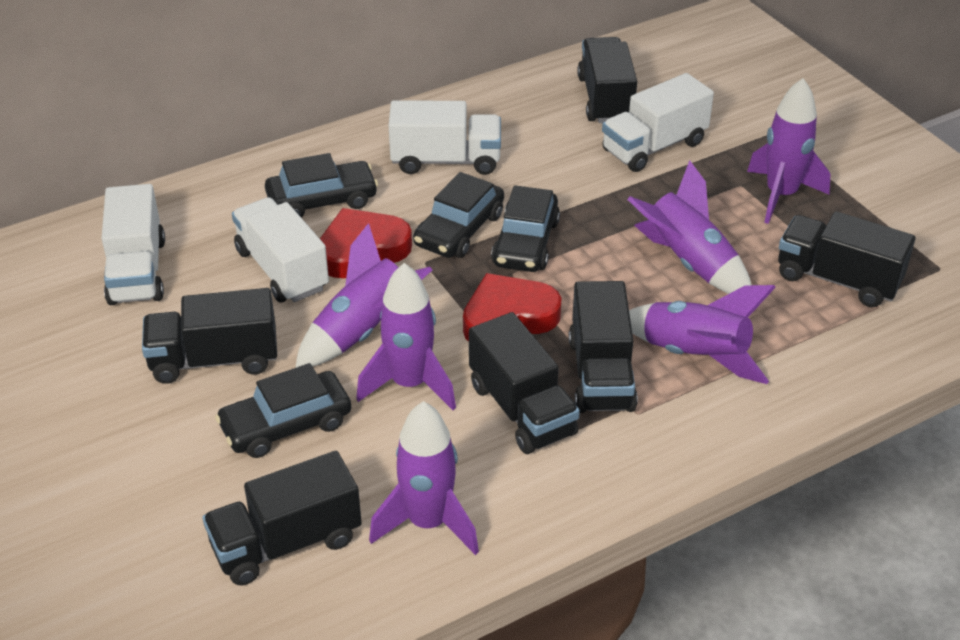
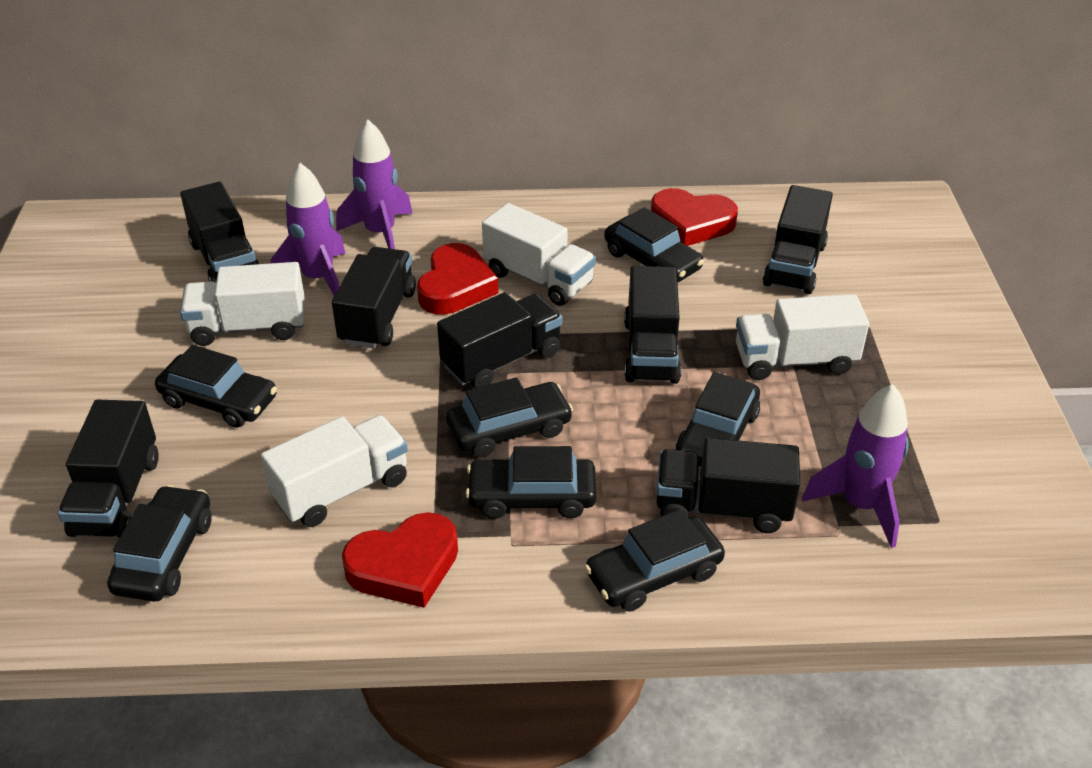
black car: [215,363,351,458] [265,153,378,218] [413,172,504,258] [491,185,560,272] = 4 -> [107,485,212,602] [155,345,277,428] [446,377,573,457] [465,446,596,519] [584,509,725,611] [604,207,704,283] [676,372,760,466] = 7
black truck: [142,288,277,384] [202,451,362,585] [469,312,580,454] [568,281,638,413] [577,37,637,123] [778,211,916,307] = 6 -> [58,400,159,538] [180,181,259,282] [332,247,416,349] [437,292,562,388] [624,266,681,384] [657,438,800,533] [763,185,833,294] = 7
purple rocket: [295,223,432,368] [356,263,456,410] [369,401,479,555] [627,160,752,294] [629,285,776,384] [747,78,830,224] = 6 -> [270,163,346,296] [336,120,413,249] [802,384,908,548] = 3
red heart: [320,208,412,278] [463,273,562,342] = 2 -> [342,512,458,608] [417,243,498,315] [651,188,738,246] = 3

